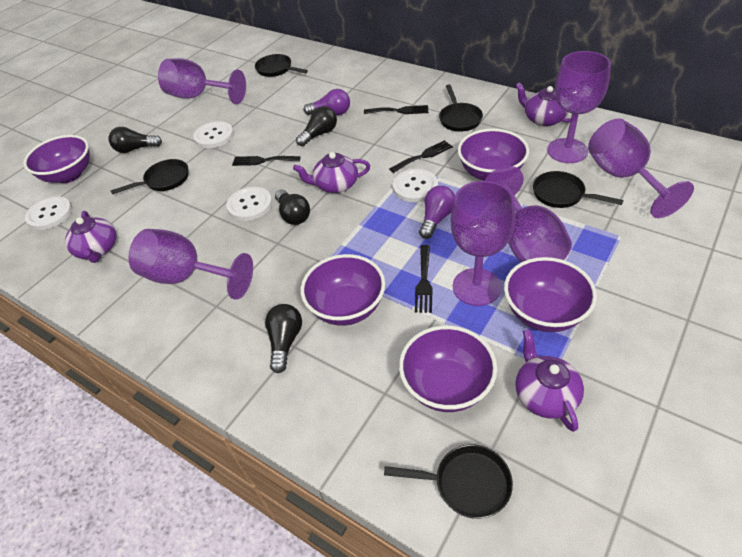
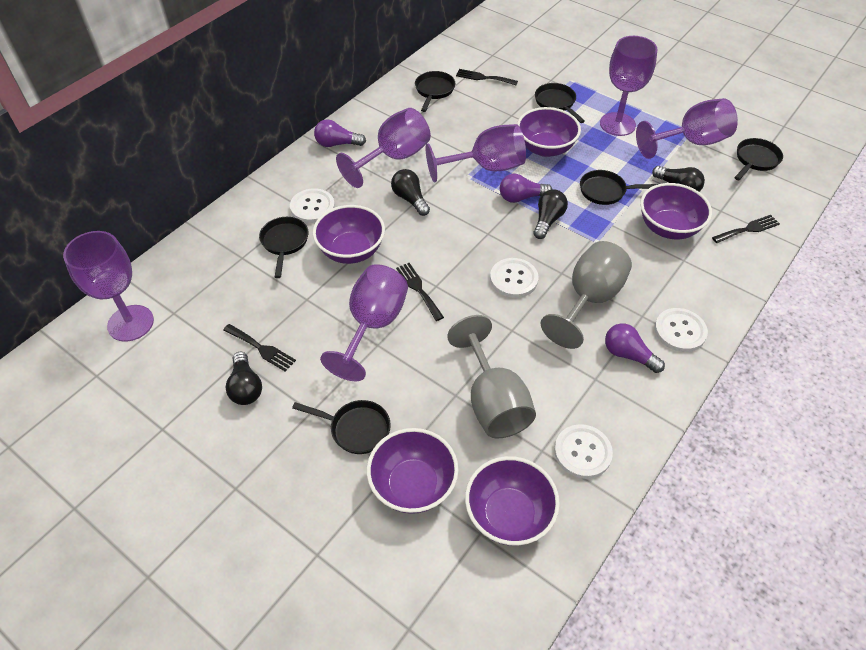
black pan: [110,159,188,194] [255,54,308,77] [384,444,513,519] [439,84,483,132] [533,171,623,208] = 5 -> [259,217,308,278] [292,400,391,454] [415,71,455,112] [535,83,585,123] [580,170,658,205] [734,138,783,180] = 6
grey goblet: none = 0 -> [447,315,536,438] [541,241,632,349] = 2
purple light bulb: [304,89,350,115] [419,186,455,239] = 2 -> [314,119,366,147] [500,174,552,203] [605,323,665,373] = 3
purple teapot: [65,211,116,263] [293,152,370,193] [515,83,571,127] [515,329,584,432] = 4 -> none = 0

